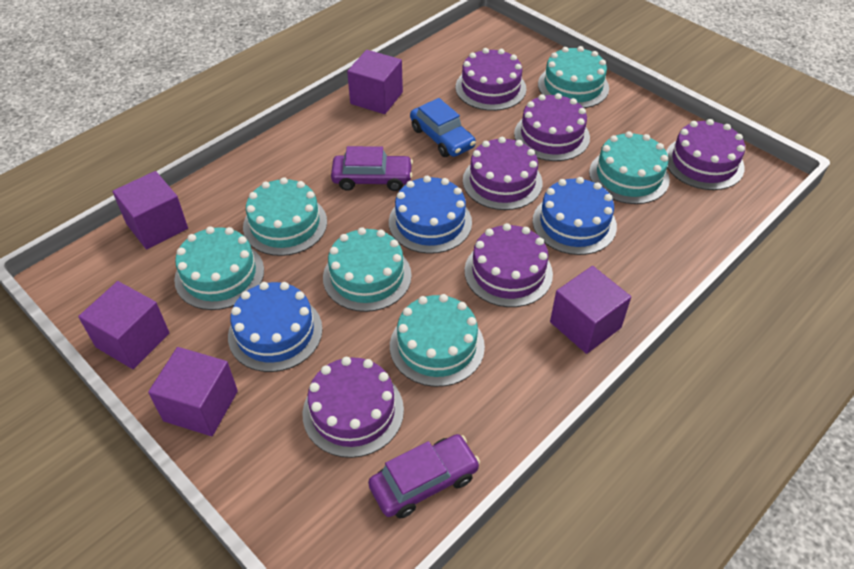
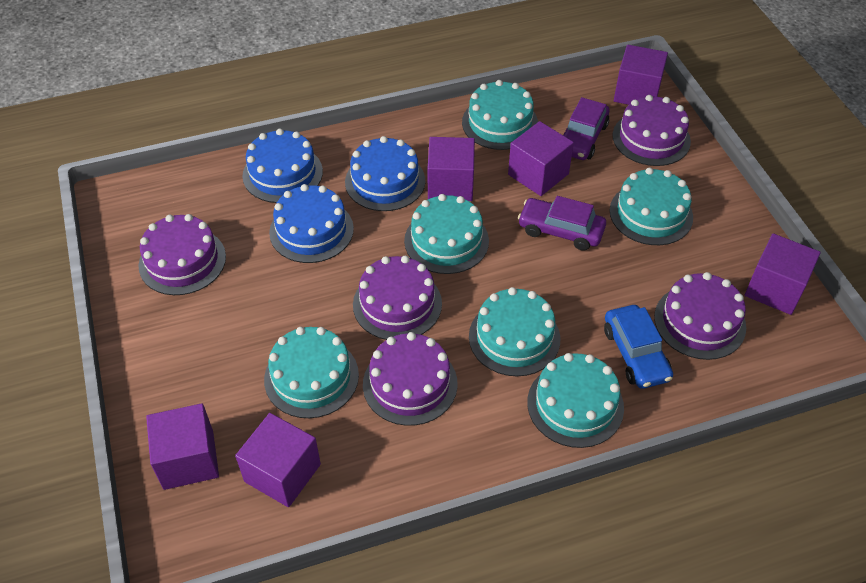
purple cake: [303,357,404,458] [456,48,526,111] [463,137,542,210] [465,223,553,307] [514,93,590,161] [666,119,745,190] = 6 -> [139,214,226,295] [353,256,442,340] [363,332,458,426] [613,95,691,166] [654,272,746,360] = 5
purple cube: [78,281,169,369] [112,171,188,249] [148,347,238,436] [347,50,403,114] [550,266,631,354] = 5 -> [146,403,219,490] [235,413,321,507] [428,137,475,201] [508,121,574,196] [614,45,668,105] [745,233,821,315] = 6

